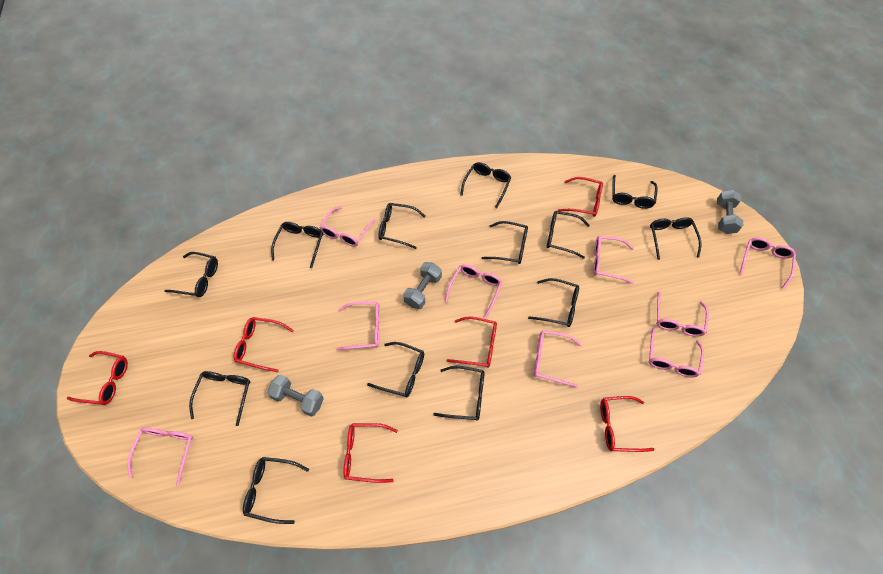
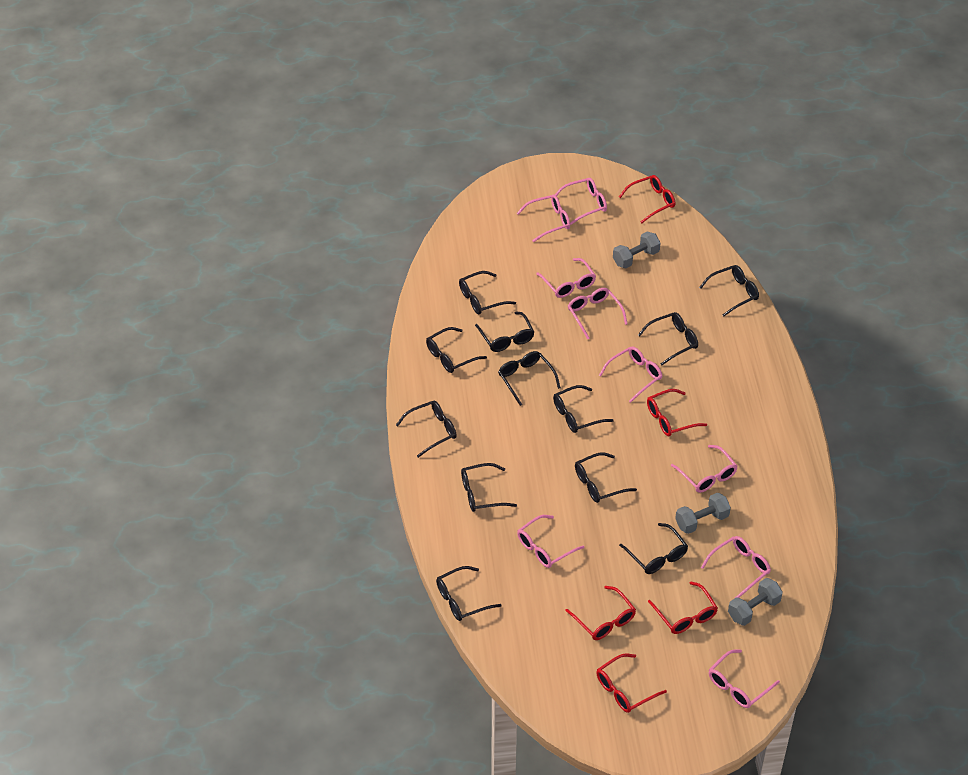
black glasses: [164,252,218,297] [189,371,251,426] [243,457,309,524] [271,222,323,268] [367,342,424,397] [378,203,426,249] [433,366,485,420] [460,162,511,208] [482,221,528,264] [528,278,579,327] [547,211,590,259] [612,175,657,209] [650,217,701,260] = 13 -> [396,401,457,458] [426,327,487,373] [436,566,501,621] [459,271,516,314] [461,463,517,512] [475,311,534,352] [498,351,561,406] [553,385,614,433] [575,452,637,503] [619,523,688,574] [638,312,698,366] [699,265,759,317] = 12
red glasses: [67,351,128,405] [234,317,294,372] [344,423,398,483] [447,316,497,367] [558,177,603,217] [600,396,654,452] = 6 -> [566,586,636,640] [597,653,667,713] [619,175,675,223] [647,389,707,437] [648,582,718,634] = 5

